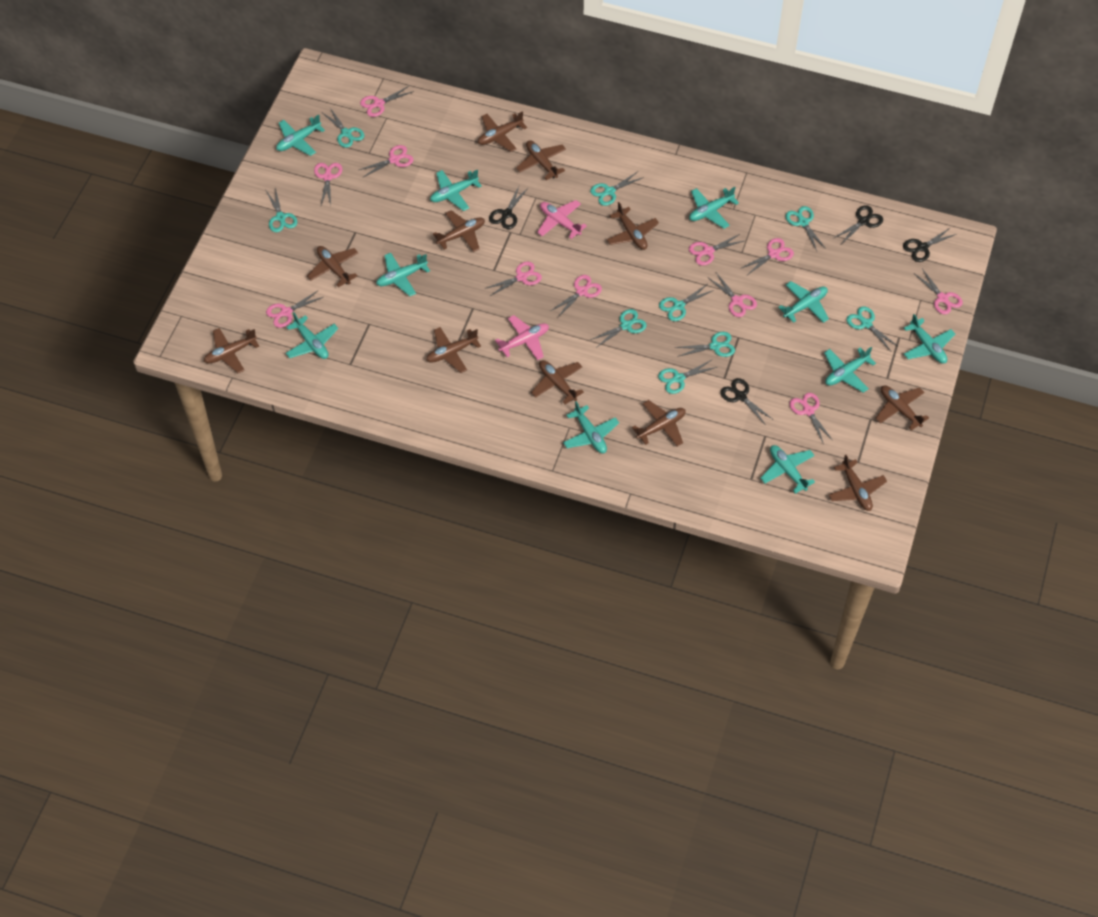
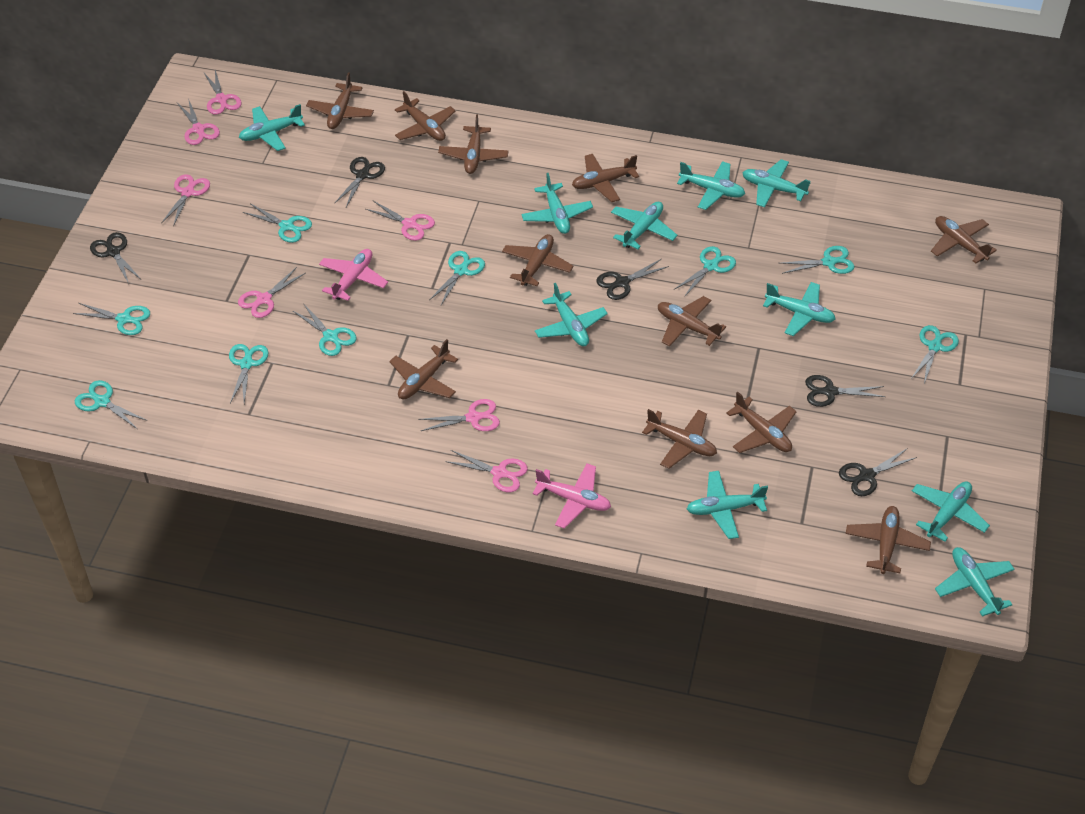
black scissors: [489,186,528,229] [720,378,772,424] [834,205,883,244] [903,228,956,262] = 4 -> [90,232,141,284] [334,157,385,207] [596,259,669,300] [805,375,886,407] [839,448,917,496] = 5
pink scissors: [266,290,323,328] [314,163,342,206] [359,145,414,178] [360,86,414,117] [484,262,542,297] [551,275,602,317] [689,234,744,266] [709,274,757,317] [741,238,794,276] [789,393,833,442] [915,269,963,315] = 11 -> [161,174,210,227] [177,98,220,145] [204,70,242,115] [238,267,305,318] [366,201,435,241] [418,399,500,431] [445,450,528,492] = 7

